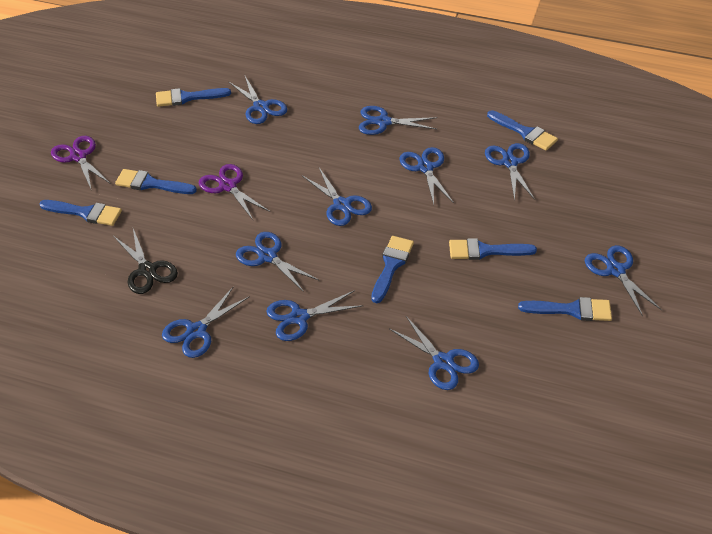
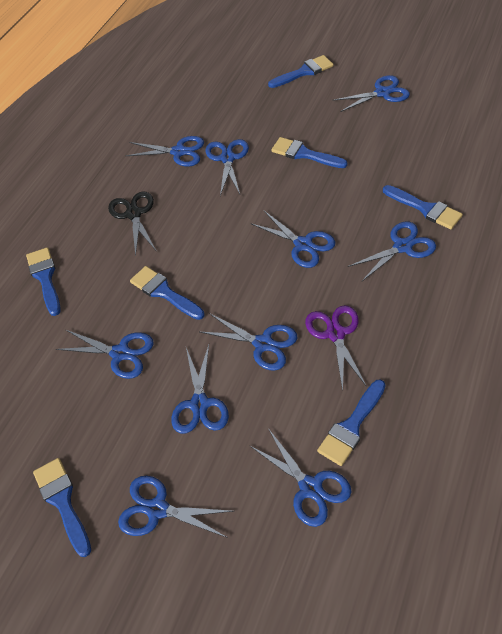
purple scissors: [51,136,111,191] [199,164,270,220] = 2 -> [305,305,367,390] = 1

